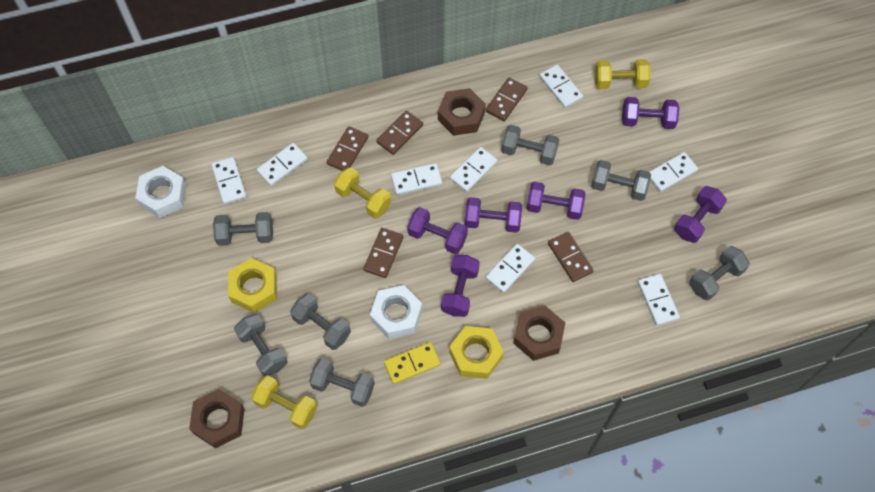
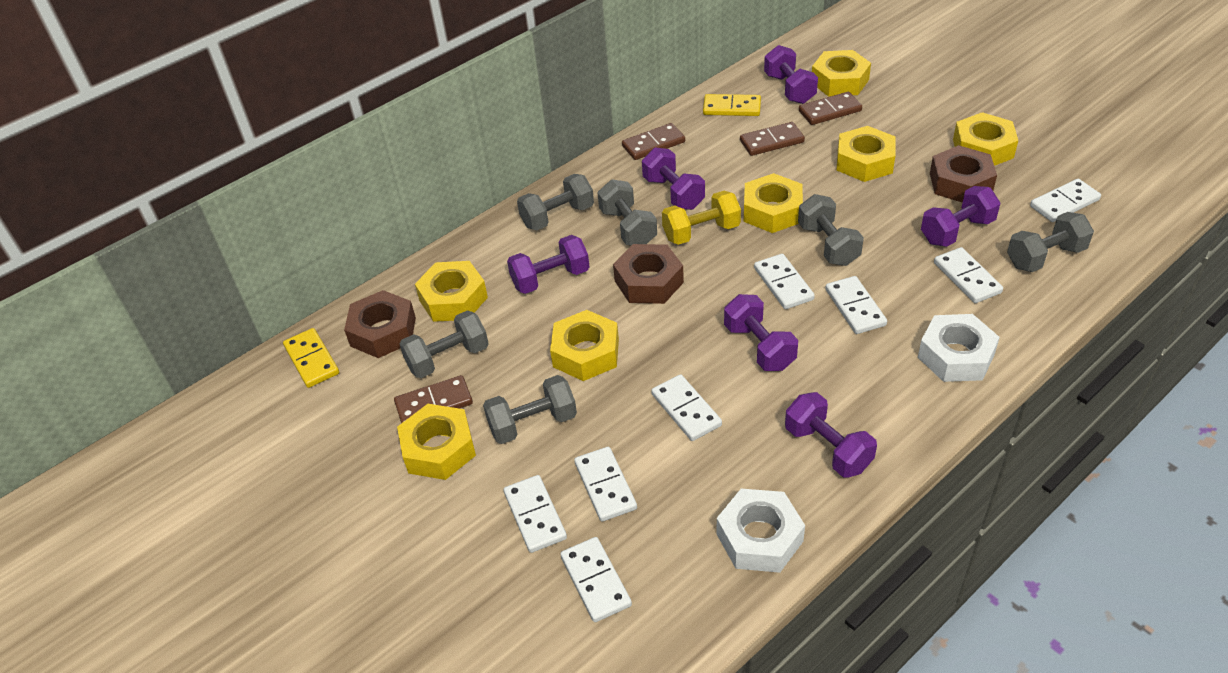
brown domino: [327,126,368,171] [363,228,404,278] [376,111,423,155] [486,77,528,121] [548,232,594,282] = 5 -> [394,375,473,423] [622,123,685,160] [740,122,805,156] [799,92,862,125] = 4
grey dumbbell: [213,212,273,246] [234,314,287,376] [290,294,351,350] [309,358,375,407] [501,125,560,165] [591,160,651,201] [689,246,750,301] = 7 -> [400,311,489,378] [483,375,577,444] [517,174,594,230] [597,179,657,246] [798,194,864,266] [1007,212,1094,272] = 6
yellow domino: [384,342,441,384] = 1 -> [283,328,339,388] [703,94,761,116] = 2
yellow dumbbell: [251,375,317,429] [334,167,392,219] [595,59,650,89] = 3 -> [662,191,741,245] = 1
yellow nut: [228,258,277,313] [449,326,504,379] = 2 -> [397,404,476,480] [415,261,488,322] [550,310,619,381] [744,173,803,233] [812,50,871,97] [837,126,895,182] [953,112,1018,166] = 7

